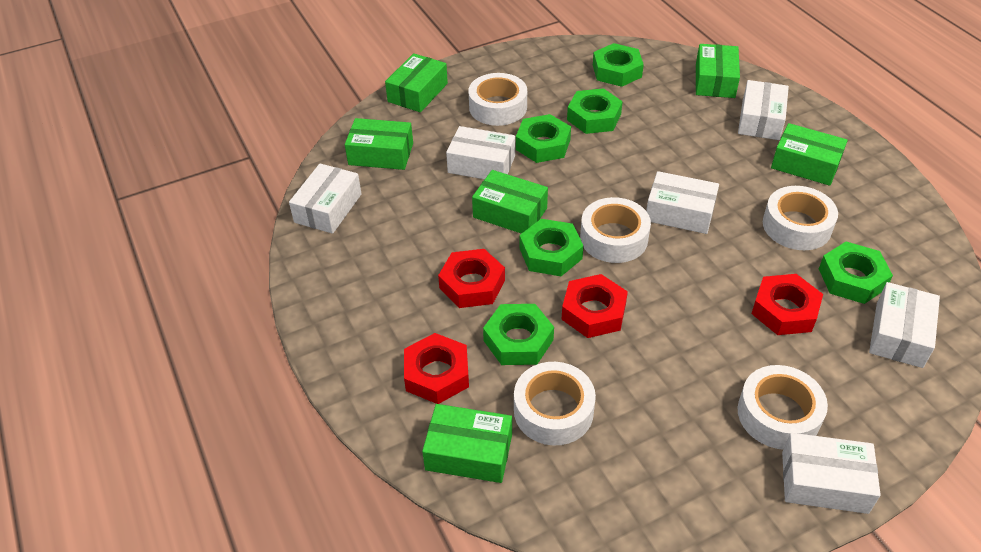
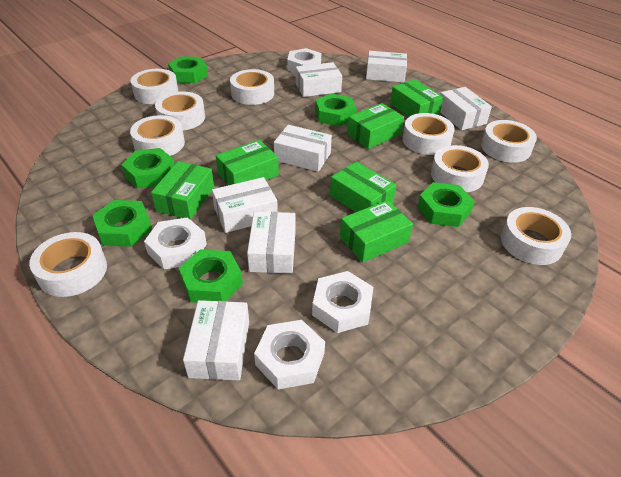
red nut: [404,333,469,404] [438,249,505,308] [561,274,628,338] [751,274,823,335] = 4 -> none = 0
white box: [289,164,362,234] [446,126,515,179] [646,171,719,234] [738,80,789,140] [782,433,881,514] [869,282,940,368] = 6 -> [183,300,249,381] [212,177,278,233] [247,212,296,274] [274,125,332,172] [295,62,342,97] [366,51,407,83] [440,87,492,130] = 7
white nut: none = 0 -> [144,217,207,269] [254,320,325,389] [287,48,321,73] [312,271,373,333] = 4
white tape: [468,73,527,126] [514,362,596,446] [580,197,651,263] [738,365,828,449] [763,186,838,250] = 5 -> [29,232,107,297] [130,115,185,156] [131,69,178,104] [155,91,205,130] [230,69,274,105] [402,113,455,155] [431,145,489,192] [481,120,537,163] [501,207,571,265] = 9

